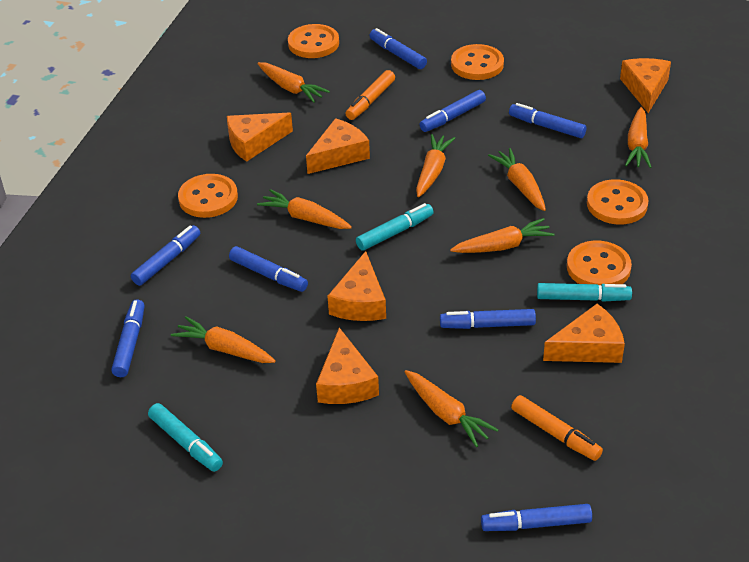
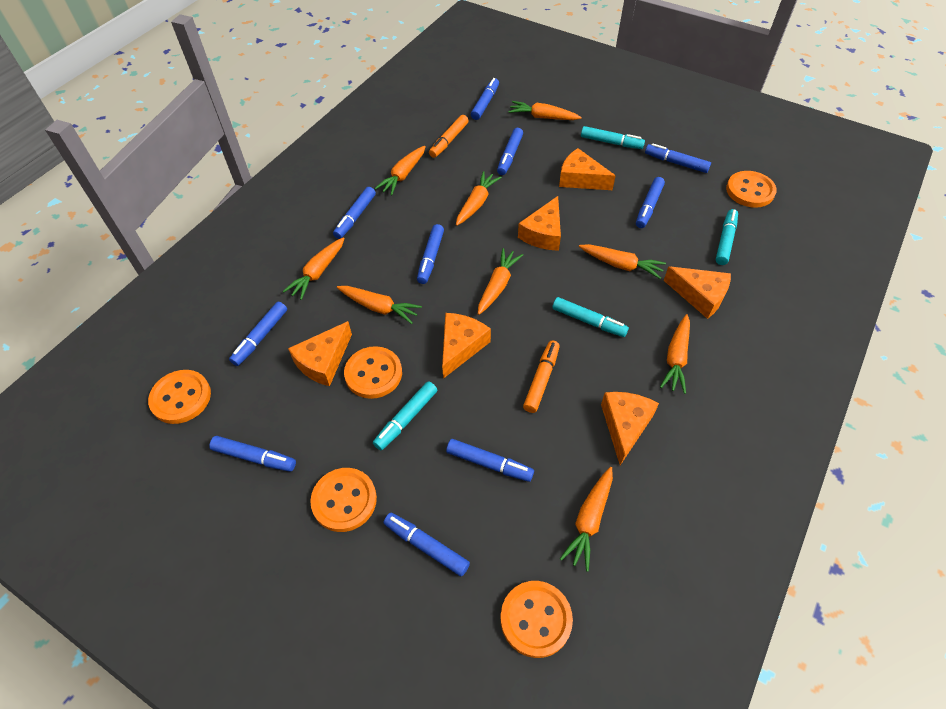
blue marker: [111,300,145,377] [131,225,200,286] [229,246,308,292] [369,28,427,69] [419,90,486,132] [440,309,536,329] [481,504,592,531] [509,103,587,138] = 8 -> [209,436,296,472] [229,302,287,366] [333,187,376,239] [384,513,470,577] [417,224,444,284] [446,439,534,482] [471,78,499,120] [497,128,523,175] [636,177,665,228] [645,143,711,173] = 10
orange carrot: [171,316,276,363] [257,62,330,103] [257,189,352,229] [405,370,499,447] [416,134,455,197] [450,218,554,253] [488,148,546,211] [625,107,651,168] = 8 -> [283,237,345,300] [337,286,422,324] [375,146,426,196] [456,171,502,226] [478,248,523,315] [508,101,582,120] [560,467,613,572] [579,244,666,279] [660,314,690,394] = 9
turquoise marker: [148,403,223,472] [356,203,434,251] [537,283,632,302] = 3 -> [373,381,437,450] [552,297,629,337] [581,126,645,149] [716,209,738,265] = 4

